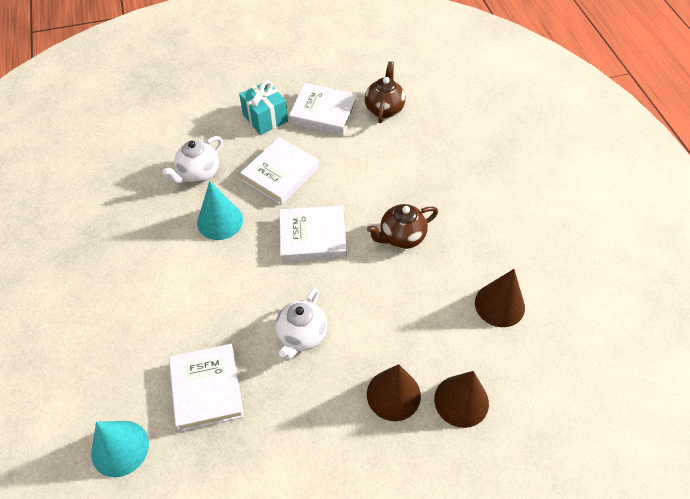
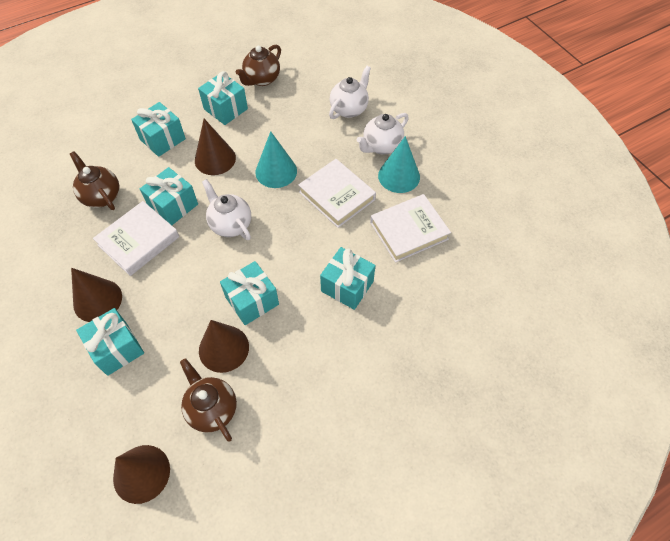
brown cone: [367,364,421,421] [434,371,489,428] [475,269,525,327] = 3 -> [71,268,122,322] [113,445,170,504] [195,119,236,175] [199,320,249,373] = 4
brown teapot: [365,61,405,123] [367,204,438,249] = 2 -> [70,151,119,210] [180,358,237,442] [236,45,281,86] = 3
turquoise gift: [239,80,288,135] = 1 -> [76,308,144,376] [131,102,186,157] [140,167,198,225] [198,71,248,125] [220,261,279,325] [320,247,376,310] = 6
white book: [169,344,244,432] [240,137,319,205] [279,206,347,262] [289,83,357,135] = 4 -> [93,201,179,276] [298,159,376,228] [370,194,451,263] = 3
white teapot: [162,136,223,184] [275,287,327,360] = 2 -> [202,179,251,240] [329,66,371,119] [357,113,409,155] = 3

